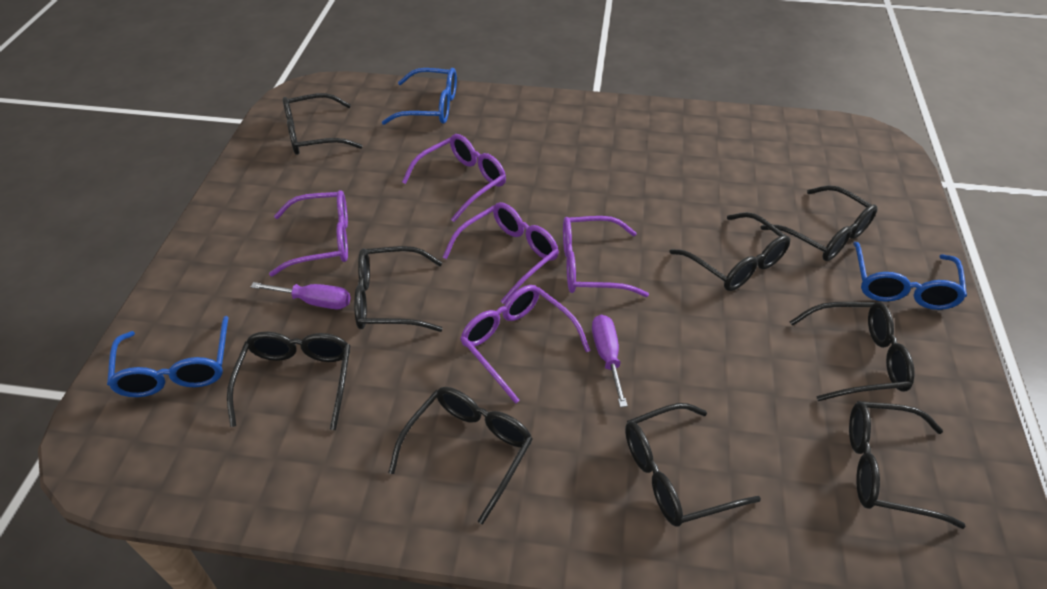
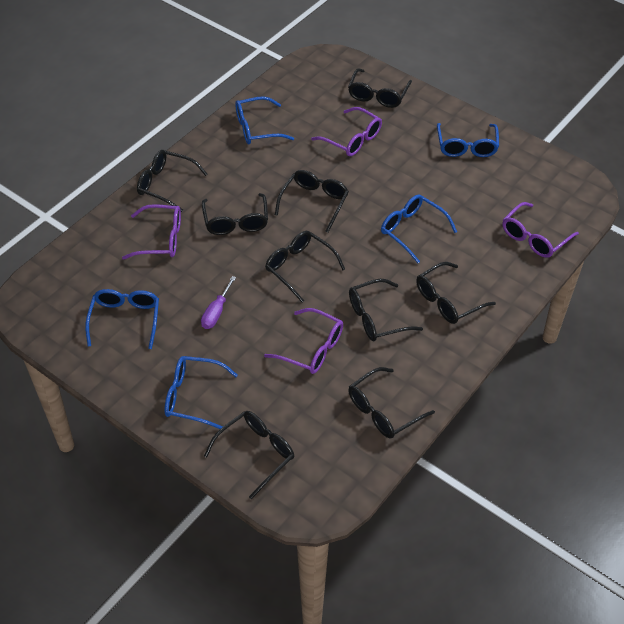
blue glasses: [107,316,229,397] [382,68,457,125] [853,242,967,310] = 3 -> [85,289,159,349] [164,356,238,429] [235,96,294,144] [381,194,457,263] [437,123,499,157] = 5
purple glasses: [269,190,348,276] [402,134,506,222] [443,202,559,304] [460,285,591,404] [563,216,649,297] = 5 -> [122,204,181,260] [264,308,343,374] [311,107,382,156] [502,202,579,258] = 4
purple screwdriver: [251,282,351,309] [592,315,628,407] = 2 -> [201,276,236,329] = 1

